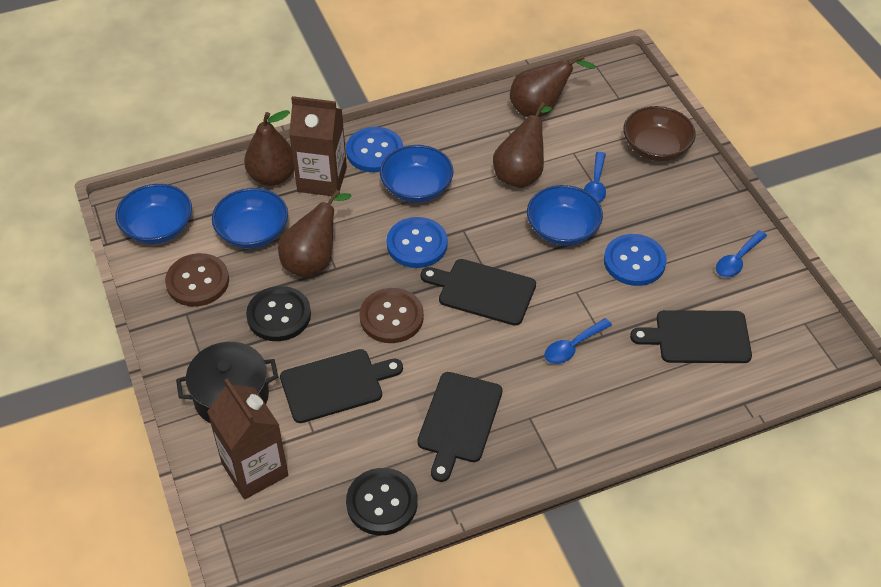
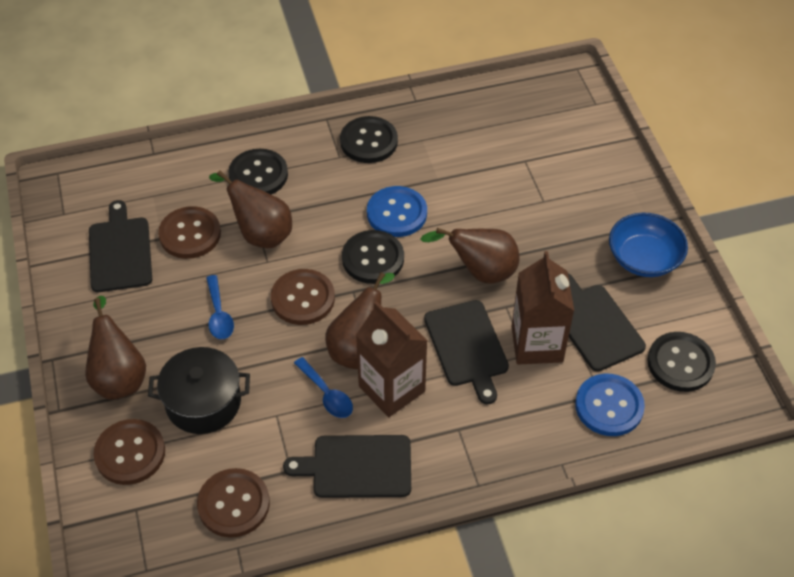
black button: [246,286,311,341] [346,468,418,535] = 2 -> [228,149,288,195] [340,116,398,163] [342,230,404,284] [647,332,716,392] = 4
blue bowl: [115,184,192,244] [212,188,288,249] [380,145,453,203] [527,185,603,246] = 4 -> [609,213,688,277] = 1
blue button: [346,127,403,172] [387,217,448,268] [604,234,667,286] = 3 -> [367,186,427,237] [575,374,645,436] = 2
blue spoon: [544,318,612,364] [584,152,606,203] [716,230,767,278] = 3 -> [206,275,234,339] [294,357,353,418] = 2
brown bowl: [623,106,696,162] = 1 -> none = 0
brown button: [165,253,229,307] [359,288,424,343] = 2 -> [93,419,165,485] [158,206,221,259] [197,468,270,538] [271,269,335,325] = 4

